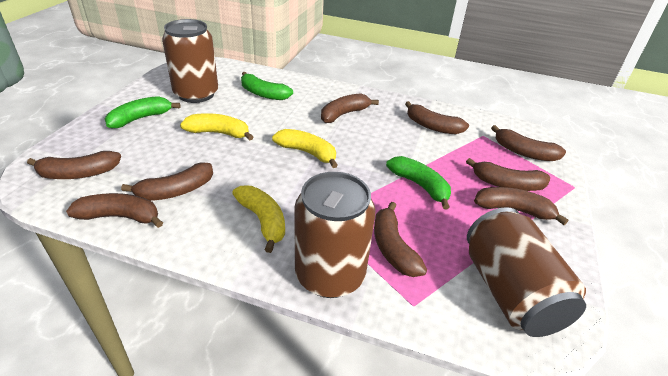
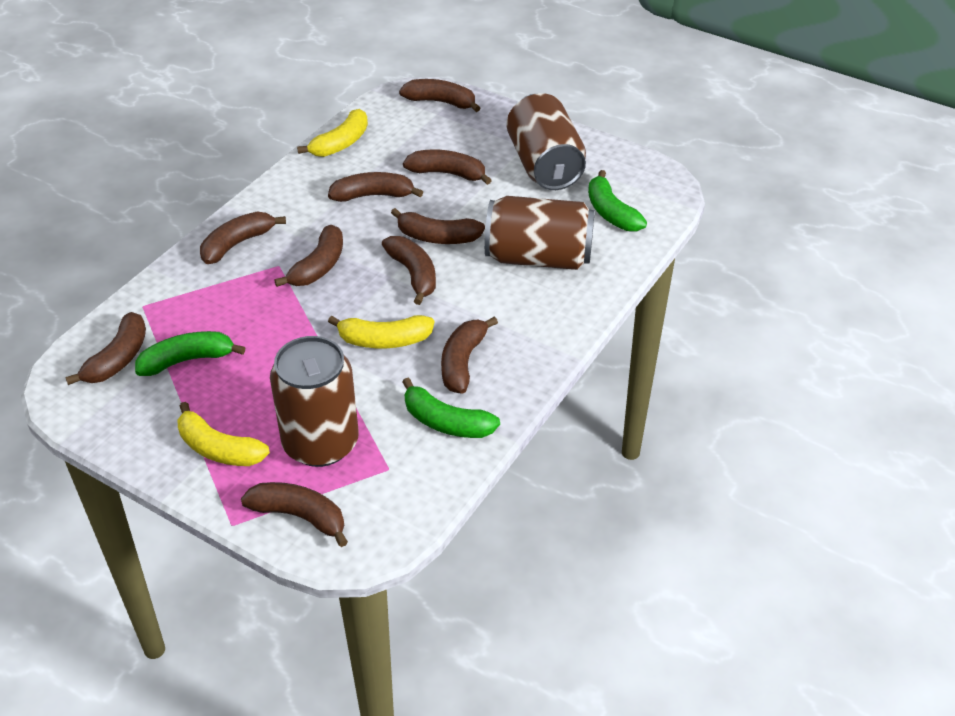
brown banana: [27,151,121,179] [66,193,163,228] [121,162,213,201] [321,94,379,123] [374,202,427,277] [405,101,469,134] [466,158,550,191] [474,187,568,225] [491,125,566,161] = 9 -> [65,312,146,385] [200,211,286,264] [241,482,348,547] [274,225,343,287] [328,172,423,202] [382,236,436,305] [391,208,485,244] [399,79,480,112] [403,149,492,185] [441,316,498,394] = 10

